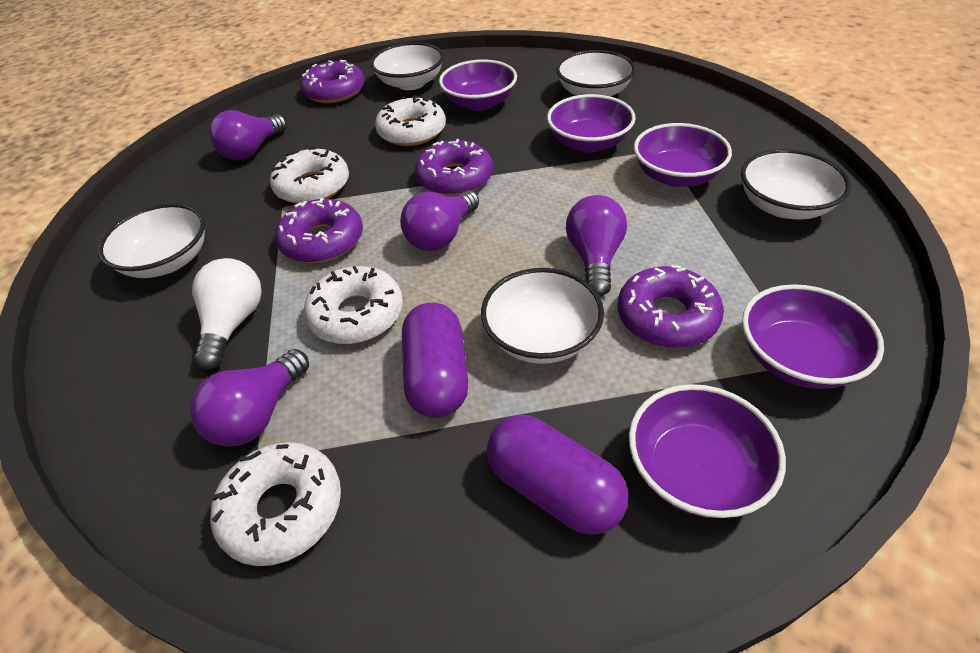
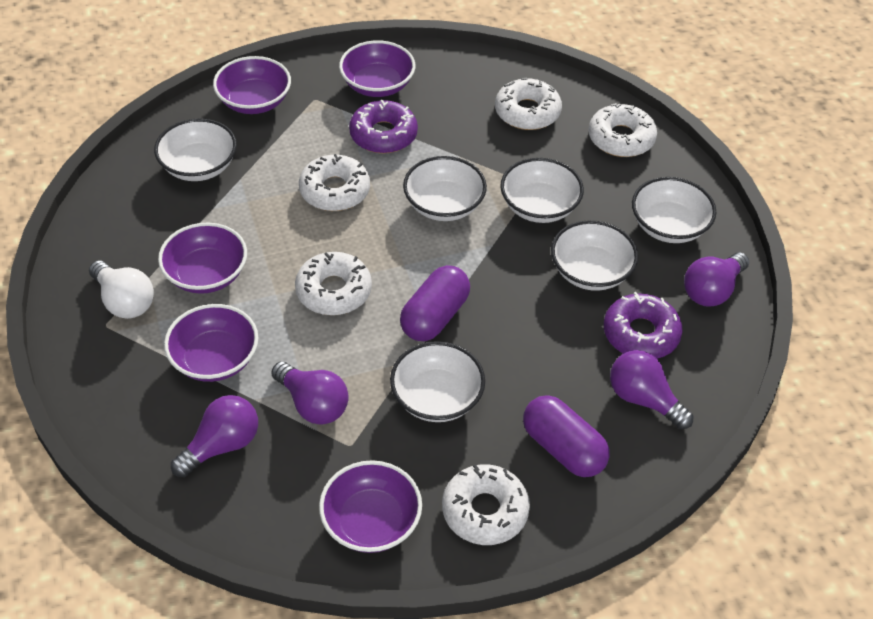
purple donut: [275,198,363,263] [300,60,365,103] [415,139,493,196] [618,265,724,348] = 4 -> [349,100,418,154] [604,292,682,359] = 2
white bowl: [98,203,205,278] [370,42,444,90] [481,268,604,364] [556,50,636,96] [741,149,851,219] = 5 -> [154,118,237,181] [390,341,485,422] [403,156,487,221] [500,158,584,223] [551,220,638,291] [632,177,716,243] = 6
white donut: [210,442,341,566] [270,147,349,204] [304,266,403,344] [375,95,446,146] = 4 -> [295,252,372,315] [299,154,370,211] [442,464,530,545] [495,78,562,130] [588,103,657,157] = 5

